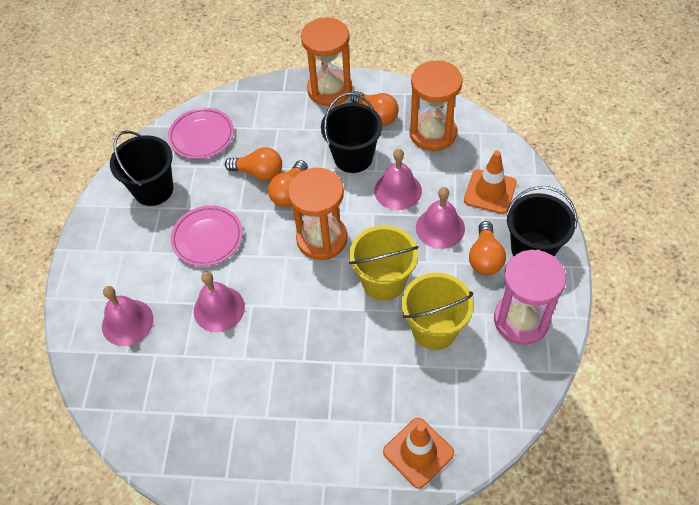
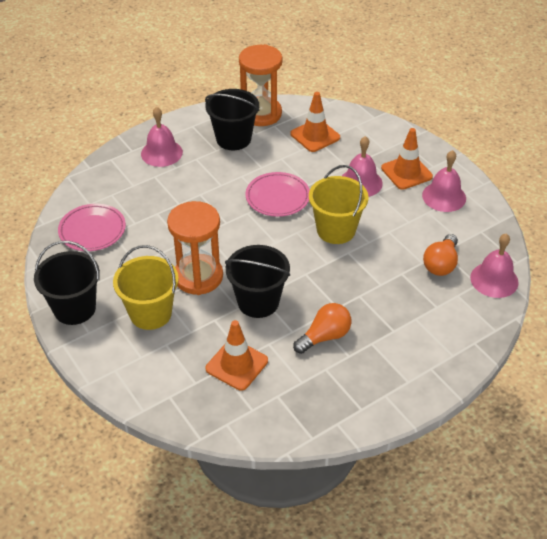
orange hourglass: [288,168,348,260] [301,17,352,106] [409,61,463,151] = 3 -> [167,201,223,295] [239,44,282,126] = 2
orange light bulb: [225,147,282,181] [268,160,308,207] [351,91,399,126] [469,221,506,275] = 4 -> [293,303,351,354] [423,234,458,276] = 2
orange traffic cone: [383,418,454,488] [464,151,517,214] = 2 -> [206,320,268,391] [290,92,340,152] [381,128,433,190] = 3
pink hourglass: [494,250,566,345] = 1 -> none = 0

